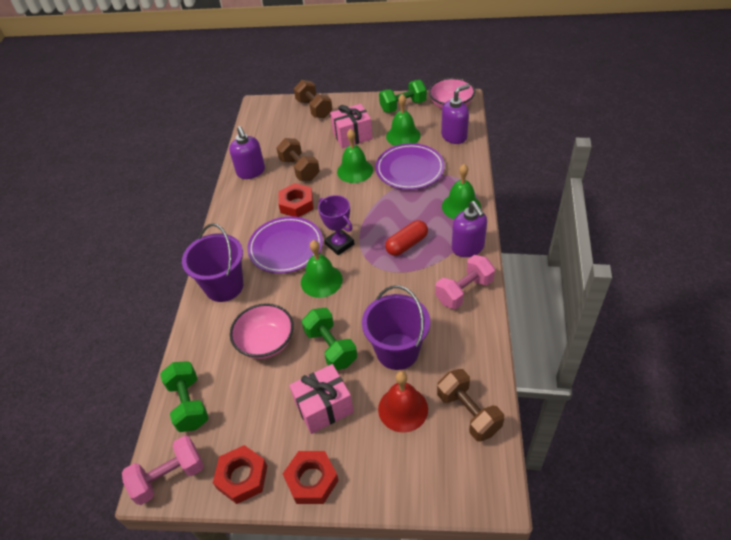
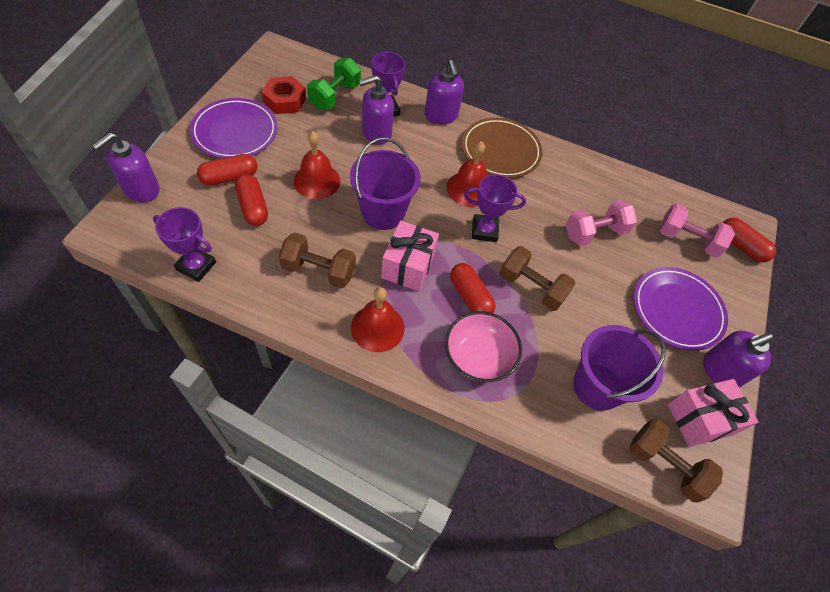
brown plate: none = 0 -> [462,117,543,178] = 1
green bell: [301,240,343,298] [337,129,373,183] [386,94,421,146] [442,164,481,219] = 4 -> none = 0
green dumbbell: [160,361,209,432] [302,308,357,370] [379,80,427,113] = 3 -> [307,58,361,110] = 1
pink bowl: [230,303,294,359] [429,78,475,109] = 2 -> [445,311,522,382] = 1
purple soap dispenser: [229,126,265,179] [441,84,470,144] [452,201,487,257] = 3 -> [93,132,159,203] [359,75,394,145] [425,60,464,125] [704,330,773,388] = 4
purple trophy: [318,195,355,255] = 1 -> [153,207,216,282] [371,52,405,117] [464,174,526,242] = 3
red bell: [378,371,428,433] = 1 -> [294,131,340,199] [351,287,404,352] [447,141,487,207] = 3
red capsule: [385,220,428,256] = 1 -> [197,154,258,186] [235,174,268,226] [450,263,496,313] [723,218,776,262] = 4
red nut: [213,445,267,504] [278,183,314,217] [283,451,339,504] = 3 -> [261,76,306,114] = 1

